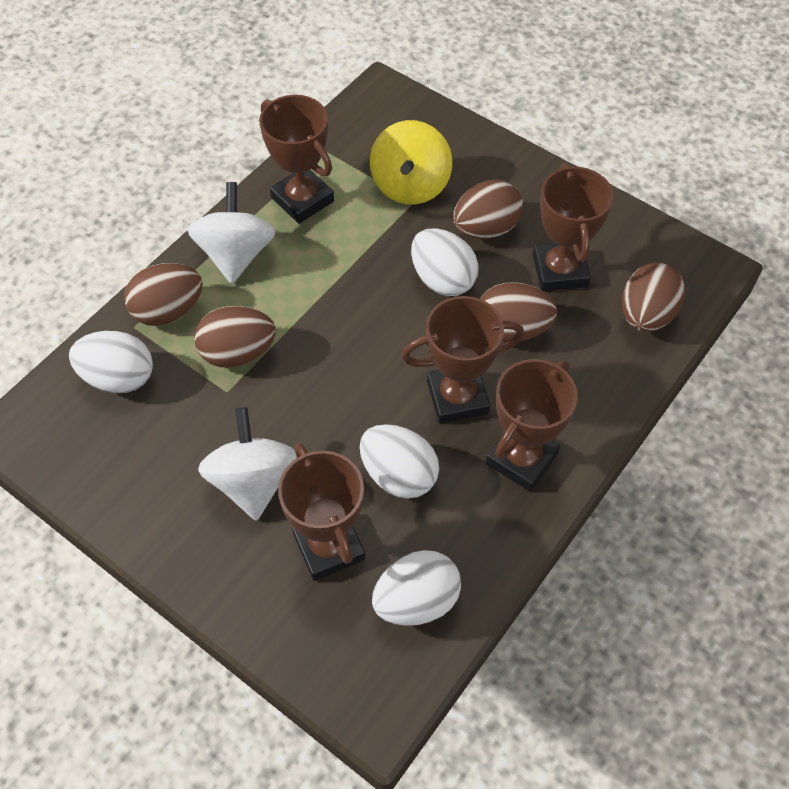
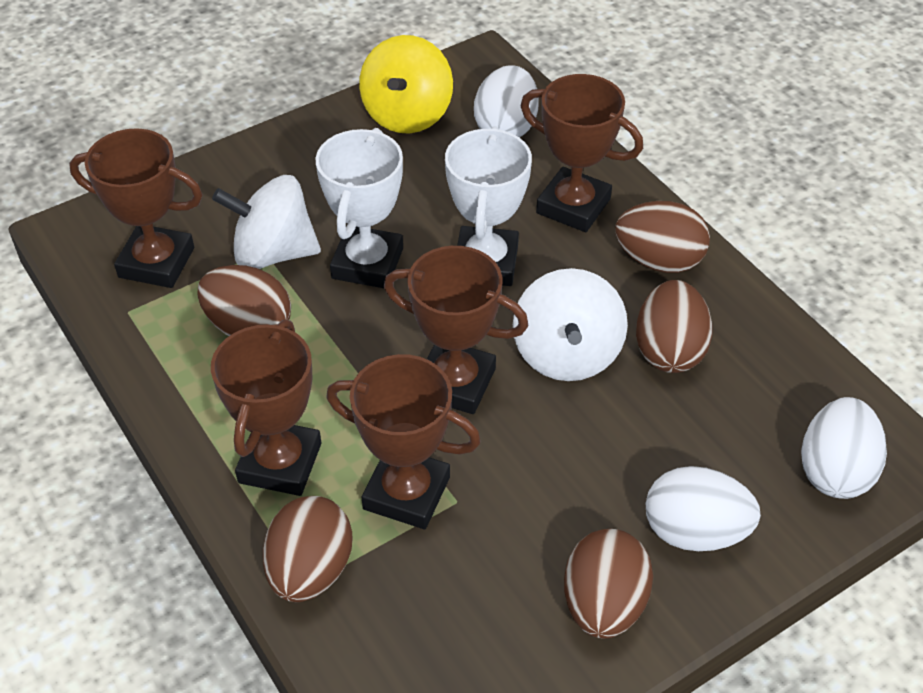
white egg: [69,331,153,393] [360,424,439,499] [372,550,461,626] [411,229,479,296] = 4 -> [474,65,539,138] [646,466,761,551] [801,397,887,499] = 3
white trophy: none = 0 -> [316,128,403,288] [445,126,532,286] = 2

